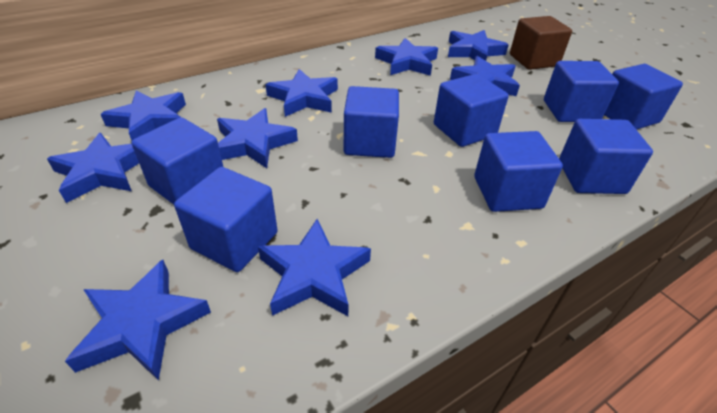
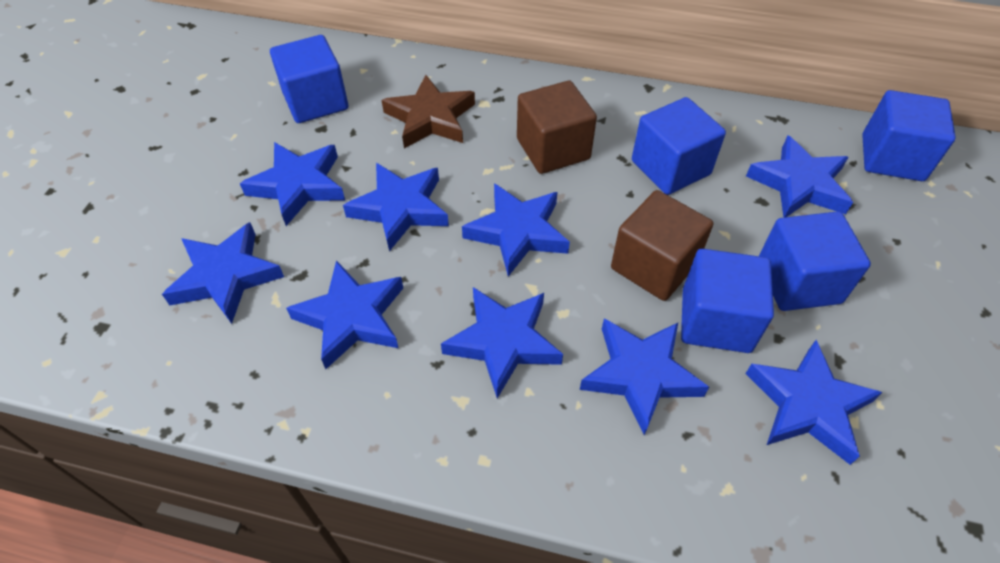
blue cube: [131,117,223,205] [174,167,278,272] [344,86,399,158] [434,74,509,147] [474,131,563,212] [544,61,619,122] [559,119,653,194] [604,64,683,130] = 8 -> [270,35,348,123] [632,97,726,195] [681,249,774,353] [759,211,871,311] [862,90,956,181] = 5
brown cube: [510,16,572,70] = 1 -> [517,81,597,174] [611,190,713,301] = 2
brown star: none = 0 -> [382,75,475,148] = 1

